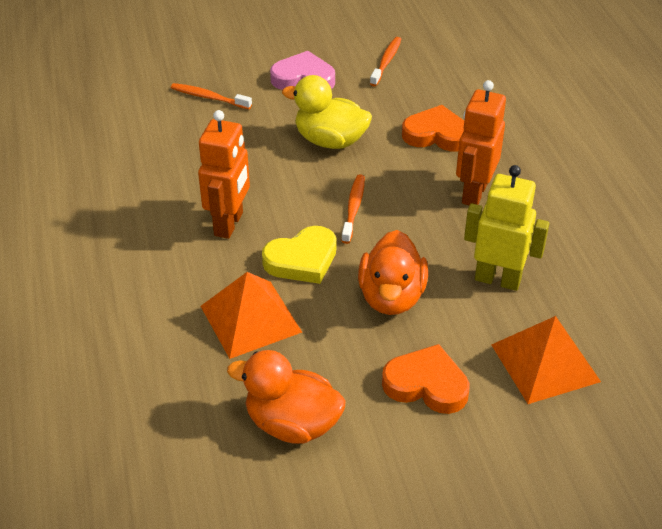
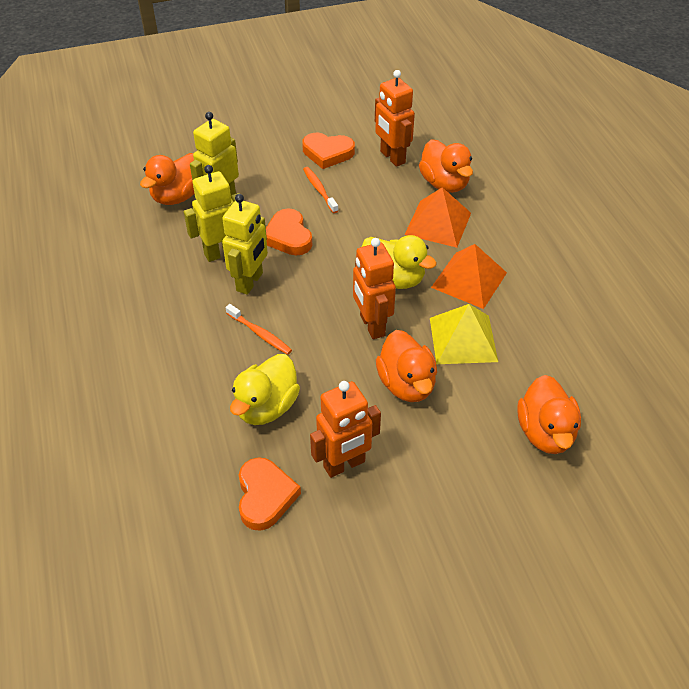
orange duck: [227,350,346,444] [358,230,428,315] = 2 -> [140,153,194,205] [376,330,437,402] [419,139,473,193] [517,375,581,454] = 4
orange heart: [382,344,470,414] [402,105,464,151] = 2 -> [239,457,301,531] [266,208,312,255] [302,133,355,169] = 3
orange robot: [198,110,250,239] [456,80,506,206] = 2 -> [310,381,381,478] [353,238,396,339] [375,70,415,167] = 3
orange toothbrush: [171,83,252,109] [341,174,365,244] [370,37,401,86] = 3 -> [225,304,292,355] [303,167,338,213] = 2
pink heart: [270,51,335,90] = 1 -> none = 0
yellow duck: [282,75,372,149] = 1 -> [230,354,300,425] [362,235,437,289] = 2
yellow heart: [262,226,336,284] = 1 -> none = 0
yellow pyramid: none = 0 -> [430,304,498,364] = 1
yellow robot: [464,165,550,291] = 1 -> [184,165,240,262] [190,112,239,195] [222,194,268,295] = 3

